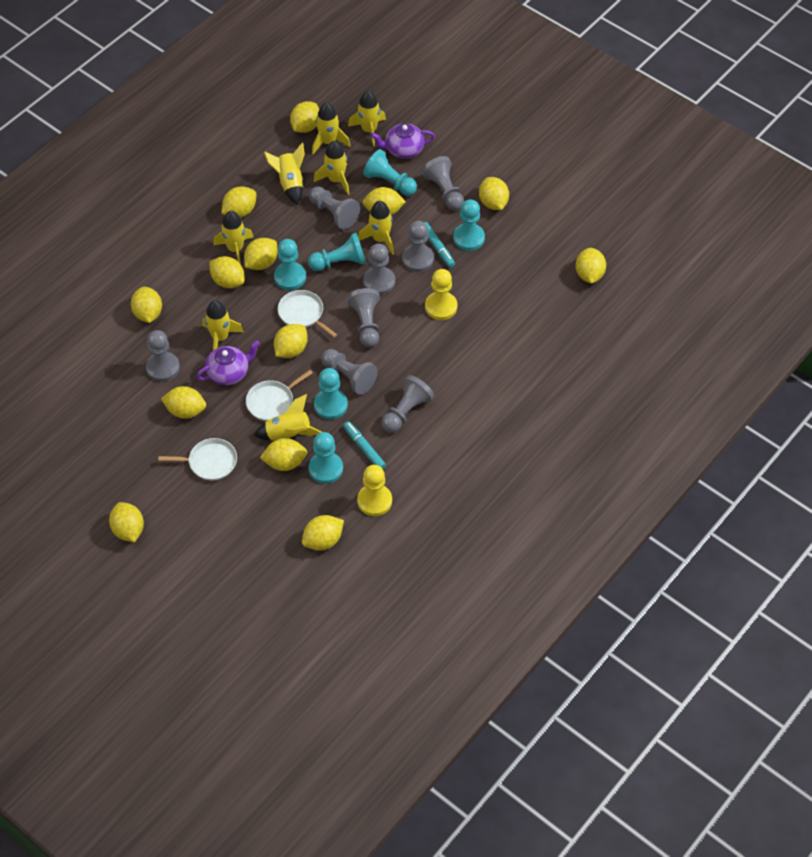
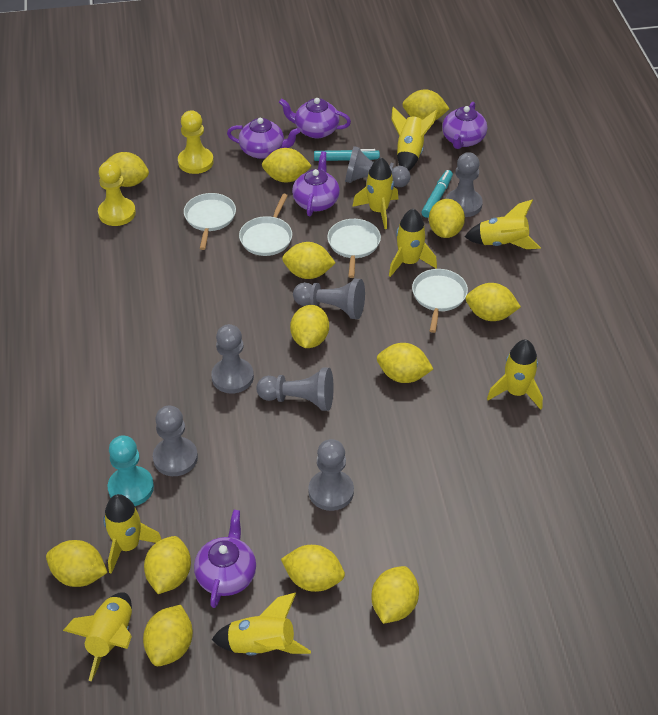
grey pawn: [146,330,180,382] [309,186,360,229] [321,349,378,395] [347,288,380,347] [363,244,395,295] [382,375,434,433] [402,221,434,272] [422,156,464,210] = 8 -> [153,405,198,476] [211,324,254,394] [256,368,334,411] [293,279,365,319] [308,439,354,511] [345,146,411,187] [446,152,483,217] = 7
purple teapot: [196,340,260,385] [370,123,435,159] = 2 -> [194,510,256,608] [227,118,300,159] [279,98,351,138] [292,151,340,216] [442,102,487,149] = 5
turquoise pawn: [274,239,306,290] [308,233,366,271] [309,432,343,484] [314,368,348,419] [363,149,417,196] [453,199,485,251] = 6 -> [108,435,154,506] = 1
white pan: [158,438,237,480] [246,370,313,421] [277,290,337,338] = 3 -> [184,193,236,250] [239,194,292,256] [327,219,381,278] [412,269,468,333] = 4

